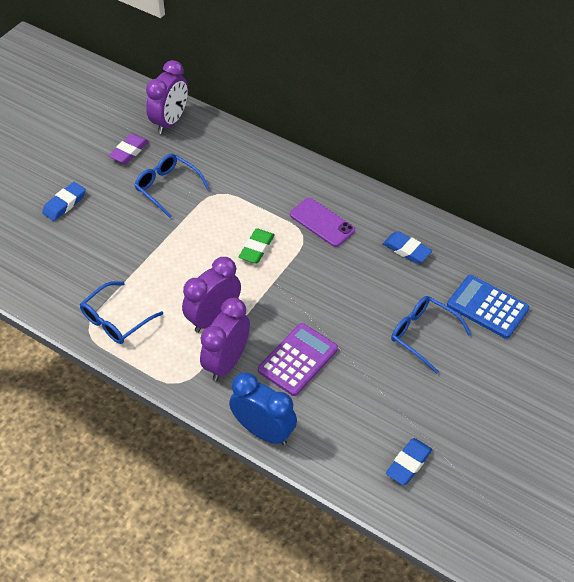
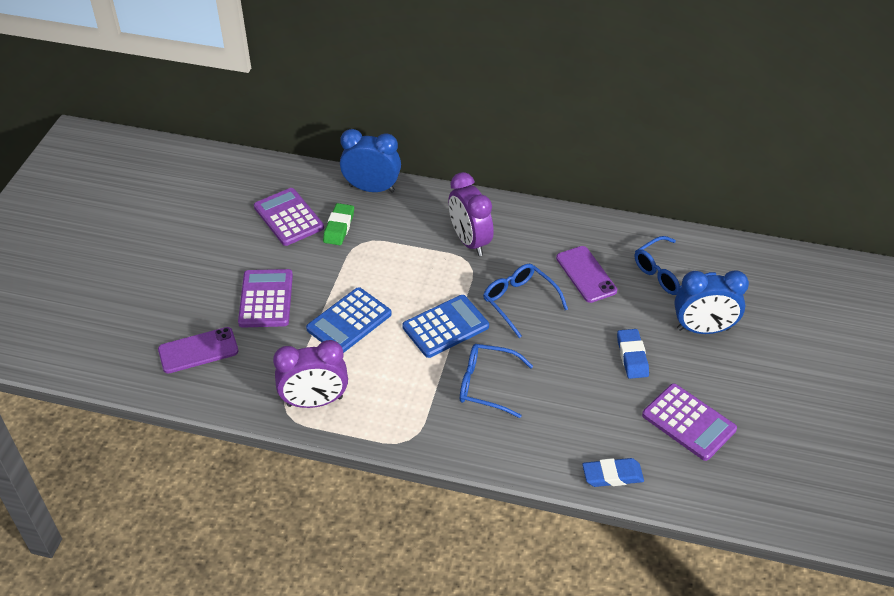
blue calculator: [447,275,530,339] = 1 -> [306,287,392,353] [402,295,489,358] = 2
blue clock: [229,372,297,445] = 1 -> [340,129,401,193] [674,270,749,334] = 2
blue eraser: [42,182,86,221] [383,231,432,263] [386,438,432,485] = 3 -> [582,458,644,487] [617,329,649,379] = 2
purple calculator: [258,323,338,396] = 1 -> [238,269,293,327] [254,188,324,246] [642,383,737,461] = 3
purple clock: [146,60,188,134] [182,257,241,333] [200,298,250,381] = 3 -> [273,340,348,408] [448,172,494,256] = 2
purple eraser: [109,134,149,164] = 1 -> none = 0
purple phone: [290,198,355,247] = 1 -> [158,327,238,373] [556,246,617,303] = 2

